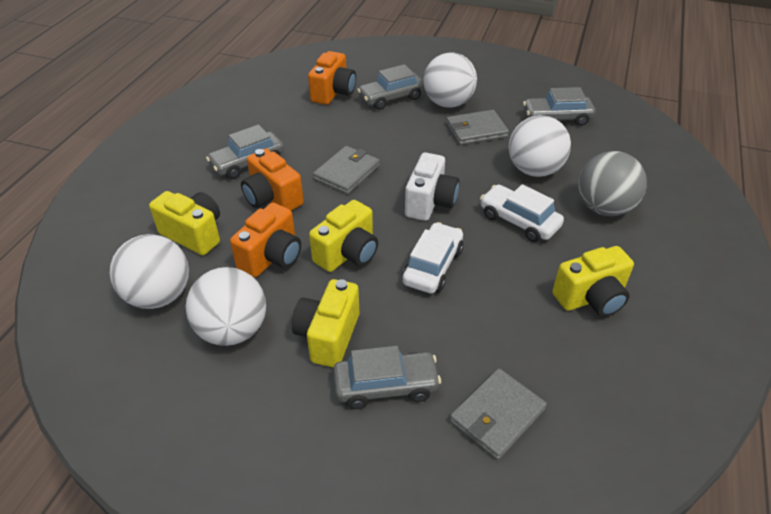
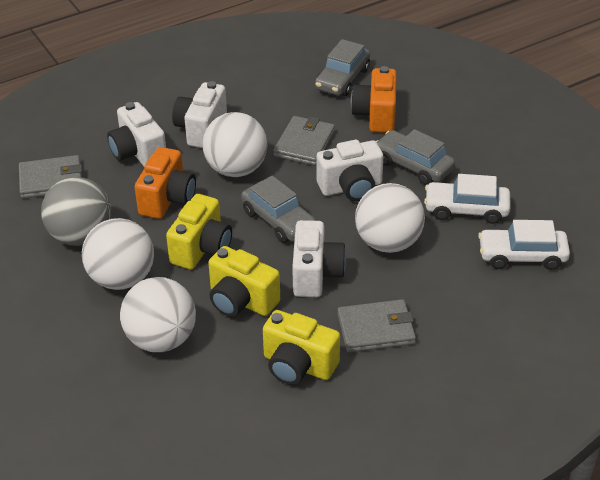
grey car: [206,124,284,179] [333,346,441,409] [357,64,425,110] [523,87,595,126] = 4 -> [241,176,316,243] [315,39,370,96] [376,129,455,185] = 3
orange camera: [230,202,301,277] [241,148,304,211] [308,51,356,105] = 3 -> [135,147,196,219] [351,66,397,133] = 2
white camera: [405,152,459,221] = 1 -> [107,102,166,167] [172,81,227,148] [292,220,346,297] [317,140,383,201] = 4
yellow camera: [149,191,220,255] [292,279,359,368] [309,200,378,272] [552,246,634,317] = 4 -> [166,194,232,269] [208,246,280,317] [263,310,340,385] = 3

